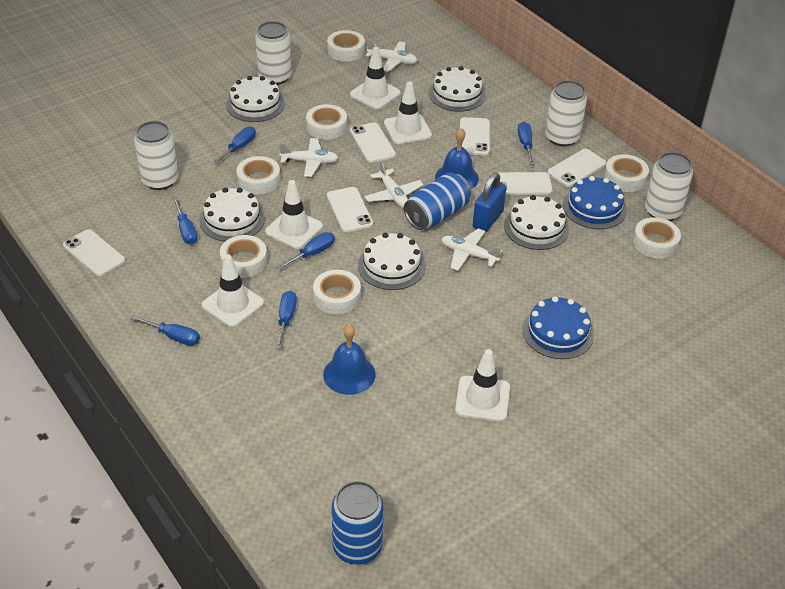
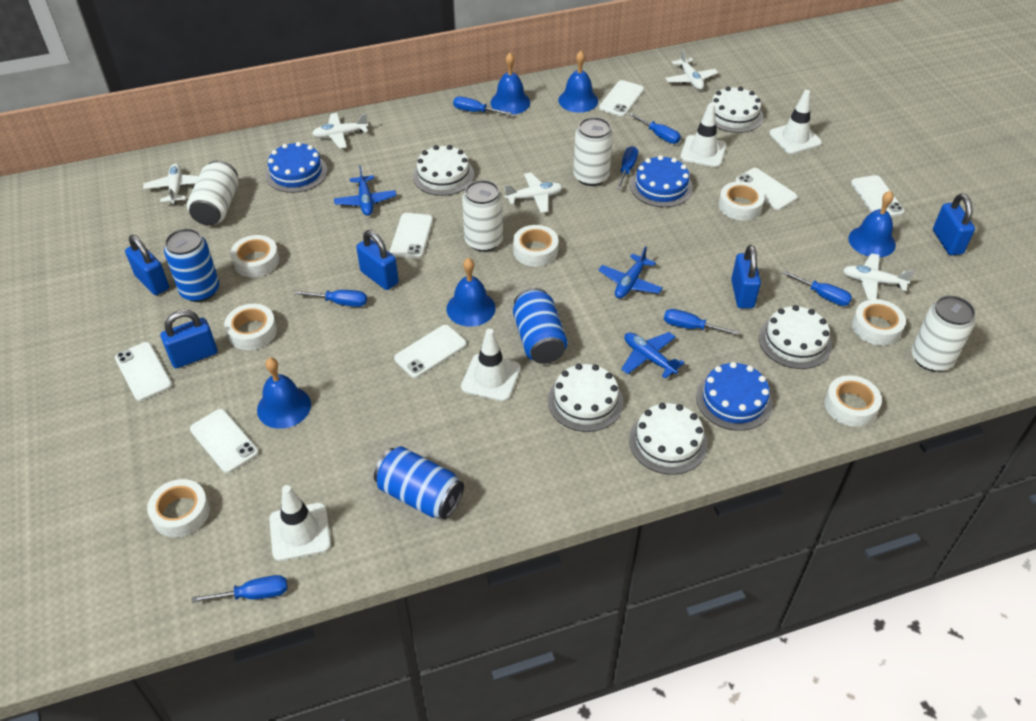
blue bell: [323,324,376,395] [435,128,479,189] = 2 -> [257,358,311,429] [446,258,496,327] [490,53,530,115] [558,51,598,113] [848,191,896,257] = 5
blue cake: [522,296,594,359] [563,176,627,229] = 2 -> [265,142,327,193] [630,155,693,207] [696,362,773,431] = 3
blue can: [332,481,384,565] [404,172,471,230] = 2 -> [164,228,219,302] [374,446,464,519] [513,288,568,364] = 3
blue padlock: [473,172,506,232] = 1 -> [125,235,169,295] [161,310,217,368] [356,230,399,290] [731,245,761,308] [933,194,975,255] = 5
blue plane: none = 0 -> [334,165,396,216] [598,246,663,299] [621,332,685,379] = 3
blue screwdriver: [130,315,200,346] [172,197,198,245] [213,126,256,165] [275,291,297,349] [276,232,335,270] [518,122,534,165] = 6 -> [192,575,287,603] [294,290,367,307] [453,96,512,115] [616,146,638,189] [629,113,681,144] [664,309,739,335] [782,270,852,306] = 7
white phone: [63,229,125,276] [327,187,373,232] [350,122,396,163] [460,117,490,156] [495,172,553,195] [548,149,606,187] = 6 -> [115,342,172,401] [190,409,259,473] [390,213,433,259] [394,325,467,378] [599,80,644,116] [735,168,798,210] [851,175,905,217] = 7
white plane: [279,138,338,177] [364,160,424,208] [366,39,417,72] [442,228,502,271] = 4 -> [143,164,199,205] [312,113,368,148] [504,173,563,213] [665,49,718,90] [843,253,914,300] = 5
white traffic cone: [202,254,264,327] [265,180,323,249] [350,47,400,109] [384,82,432,144] [455,349,510,422] = 5 -> [269,485,331,561] [461,329,521,401] [680,103,726,167] [769,90,822,154] = 4

